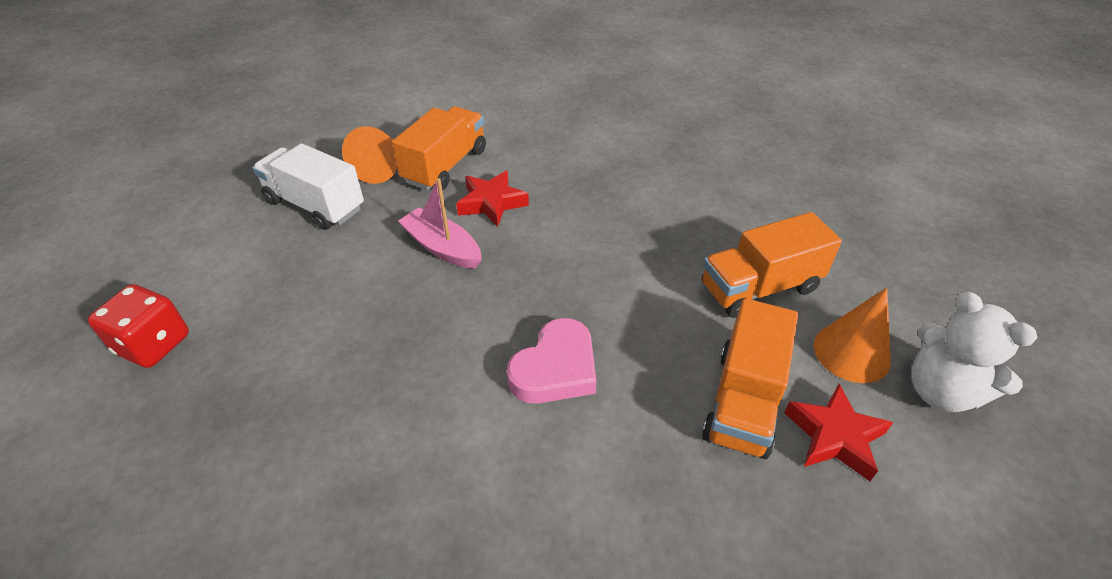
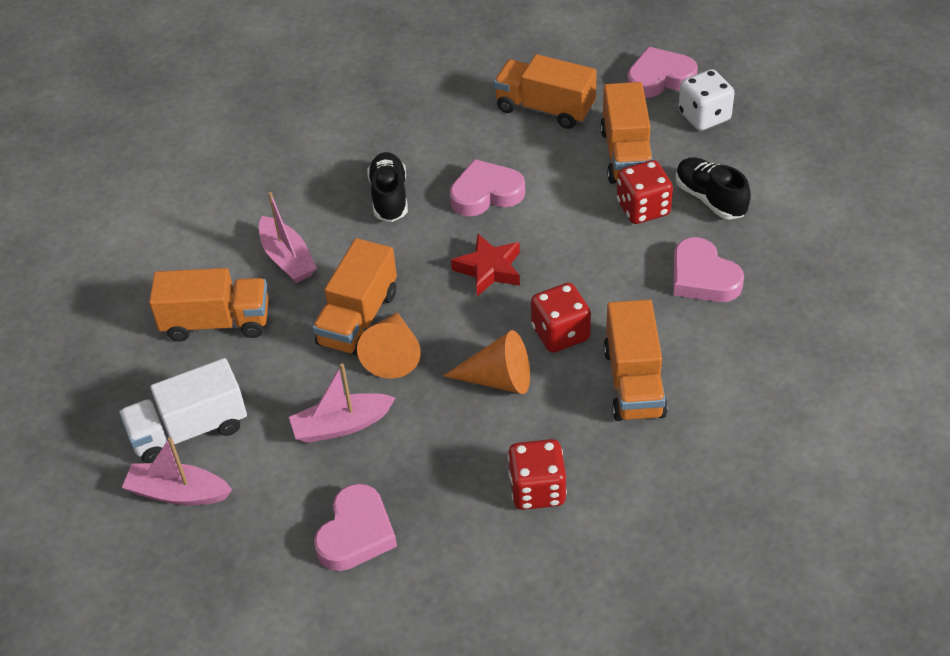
black shoe: none = 0 -> [367,152,408,222] [676,157,751,220] = 2
orange truck: [392,106,486,190] [702,212,842,318] [702,298,798,459] = 3 -> [149,268,269,342] [312,238,397,356] [494,54,597,129] [600,82,653,184] [604,300,668,421] = 5
pink boat: [398,178,482,269] = 1 -> [122,437,232,505] [259,192,317,283] [289,363,395,443] = 3
pink heart: [507,318,596,404] = 1 -> [314,484,397,571] [450,159,525,216] [627,47,698,98] [673,237,744,302] = 4
red dice: [88,284,189,368] = 1 -> [508,439,567,510] [531,283,591,353] [617,160,673,224] = 3
red star: [456,171,529,227] [784,384,893,481] = 2 -> [451,234,520,296] = 1
white dice: none = 0 -> [678,69,735,131] = 1
white teddy bear: [912,292,1038,412] = 1 -> none = 0

